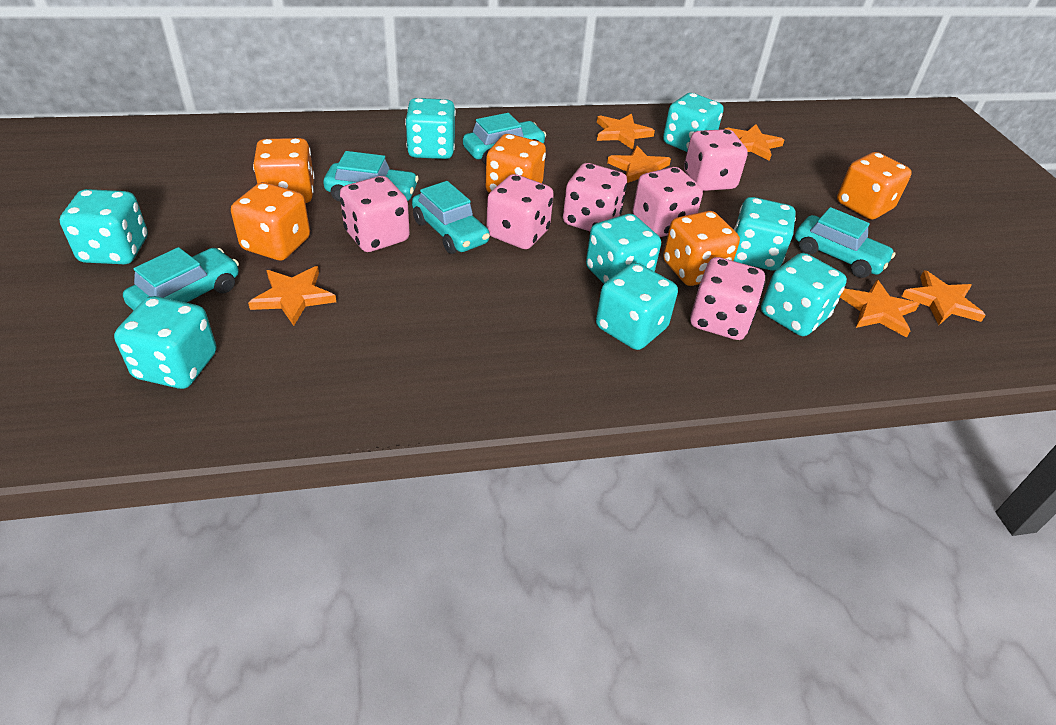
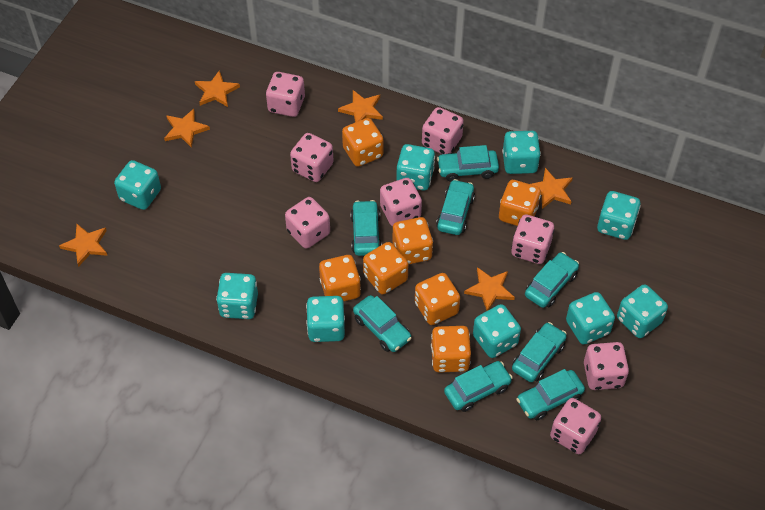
orange dice: [231,182,310,260] [253,138,315,203] [486,134,546,193] [663,211,740,286] [837,152,912,220] = 5 -> [319,255,361,301] [342,118,383,167] [363,242,408,295] [393,217,433,265] [415,273,460,325] [431,326,471,372] [499,180,541,226] = 7
pink dice: [340,176,410,252] [486,174,554,249] [563,163,627,231] [633,167,703,237] [684,129,748,191] [690,257,765,340] = 6 -> [266,72,305,117] [285,197,330,249] [290,133,334,182] [380,178,422,227] [422,107,464,154] [511,215,554,264] [550,398,601,454] [584,342,629,390] = 8
turquoise car: [123,247,239,310] [323,151,419,202] [412,181,490,254] [463,113,546,164] [795,207,896,278] = 5 -> [350,200,382,256] [353,295,412,352] [436,179,475,235] [437,145,499,182] [444,361,513,412] [512,322,567,382] [516,369,585,420] [525,252,579,308] = 8
turquoise dice: [60,189,148,264] [114,296,217,389] [405,98,456,159] [586,214,661,284] [596,263,678,350] [663,93,724,152] [734,197,796,270] [761,253,847,336] = 8 -> [114,160,161,210] [216,273,258,319] [306,296,345,342] [396,144,435,191] [473,304,521,358] [502,131,541,174] [566,292,615,345] [597,191,641,240] [617,284,668,338] = 9

